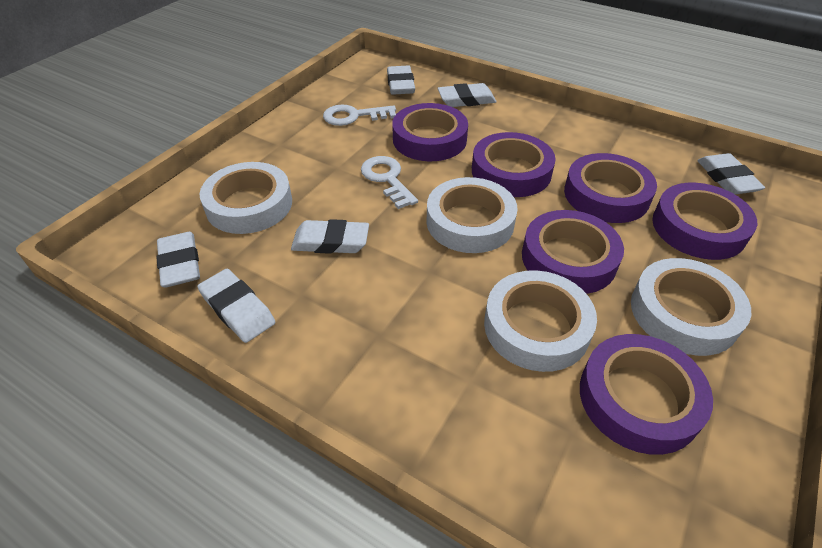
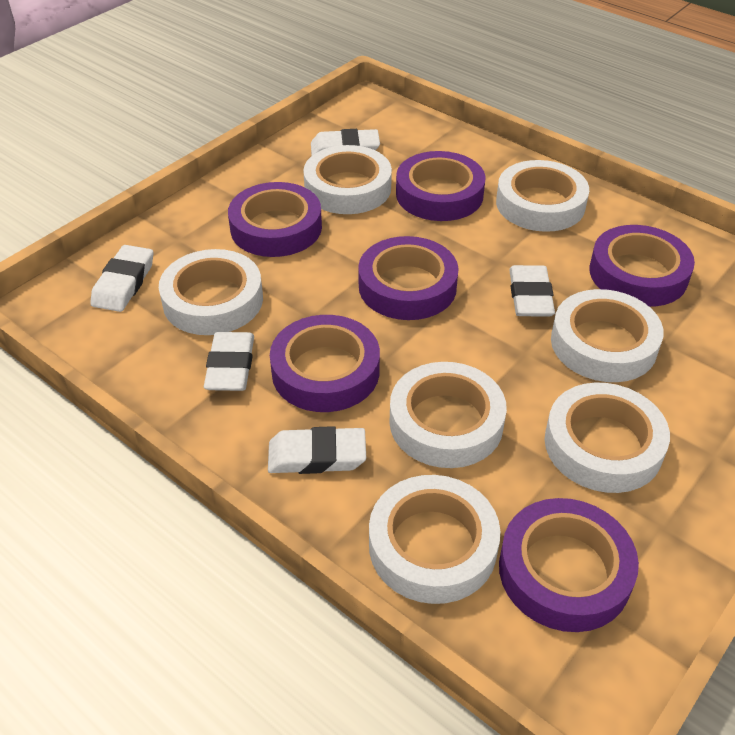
white eraser: [156,232,200,288] [197,269,275,343] [291,219,369,254] [387,66,415,95] [437,83,497,107] [697,153,765,195] = 6 -> [90,245,153,312] [204,332,254,391] [268,426,366,474] [311,129,380,156] [509,265,555,317] = 5
white key: [323,104,396,126] [361,156,418,209] = 2 -> none = 0
white tape: [200,162,292,234] [426,177,518,253] [484,270,597,372] [631,258,751,356] = 4 -> [159,249,263,335] [303,145,392,214] [369,475,500,604] [389,362,507,468] [496,160,589,232] [545,383,670,493] [551,289,664,382] = 7

